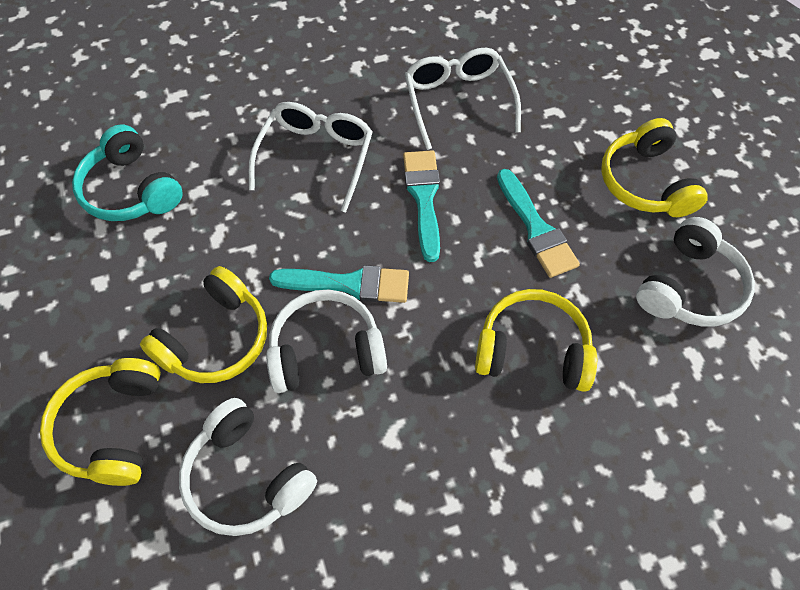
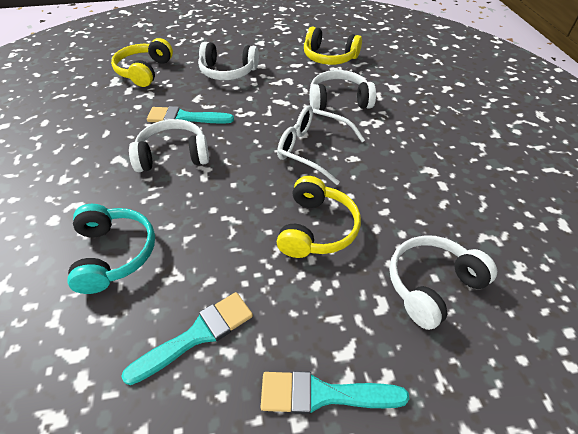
white glasses: [249,102,373,213] [405,48,521,150] = 2 -> [277,105,365,185] = 1
white headphones: [179,398,317,536] [266,290,387,393] [636,217,755,327] = 3 -> [129,119,209,172] [198,42,259,80] [310,70,376,111] [389,235,497,330] = 4
yellow headphones: [40,358,161,486] [140,266,267,383] [475,289,597,392] [601,118,708,217] = 4 -> [111,38,173,87] [277,176,361,258] [304,27,362,65] = 3

